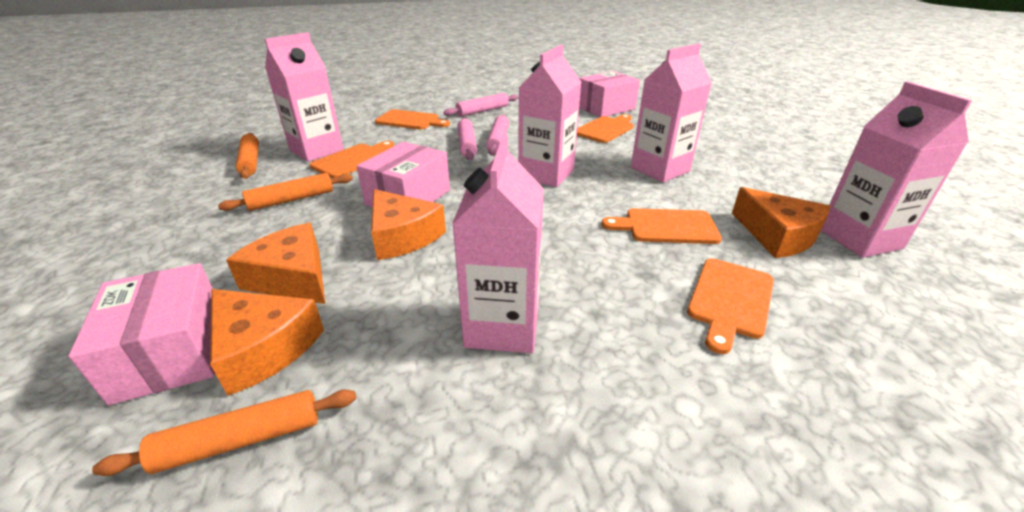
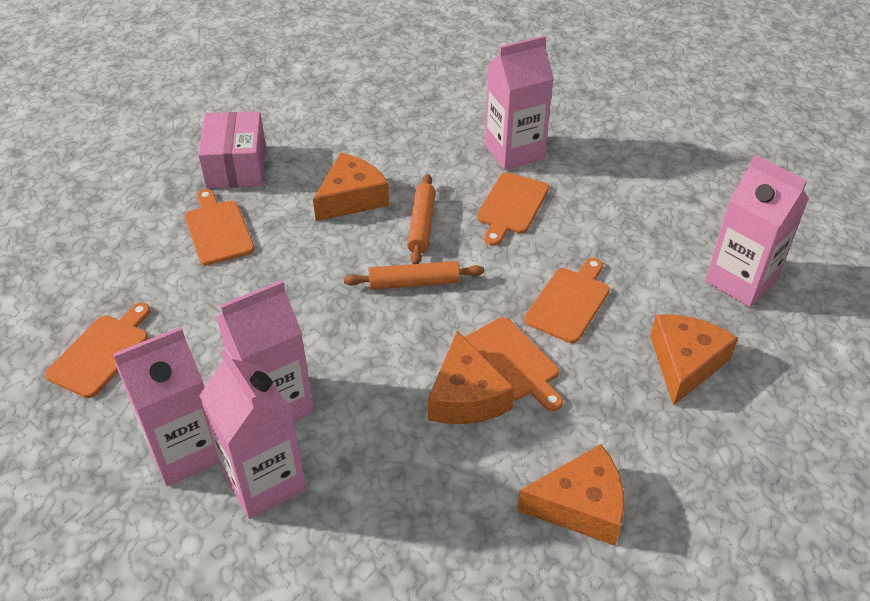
orange rolling pin: [92,389,356,476] [218,173,353,211] [236,133,259,179] = 3 -> [344,261,484,290] [407,174,436,264] = 2
pink box: [68,263,215,405] [357,142,450,207] [579,71,640,117] = 3 -> [198,111,266,189] = 1
pink rolling pin: [444,93,518,117] [457,118,477,160] [486,114,509,156] = 3 -> none = 0

